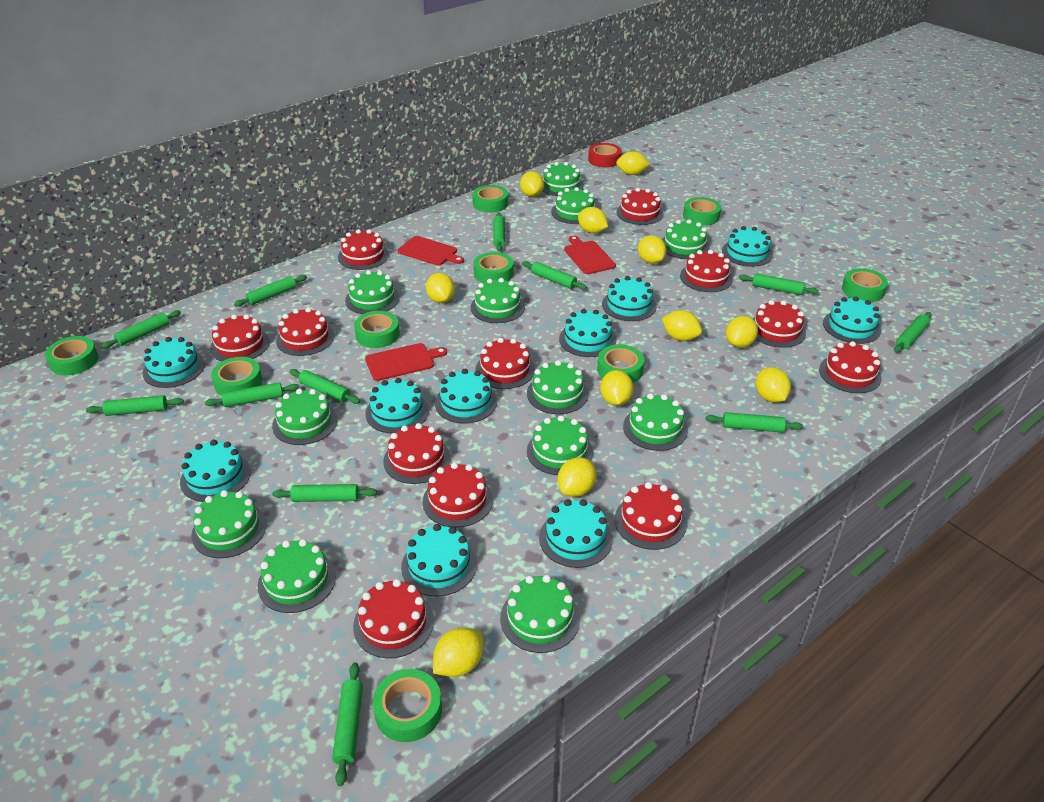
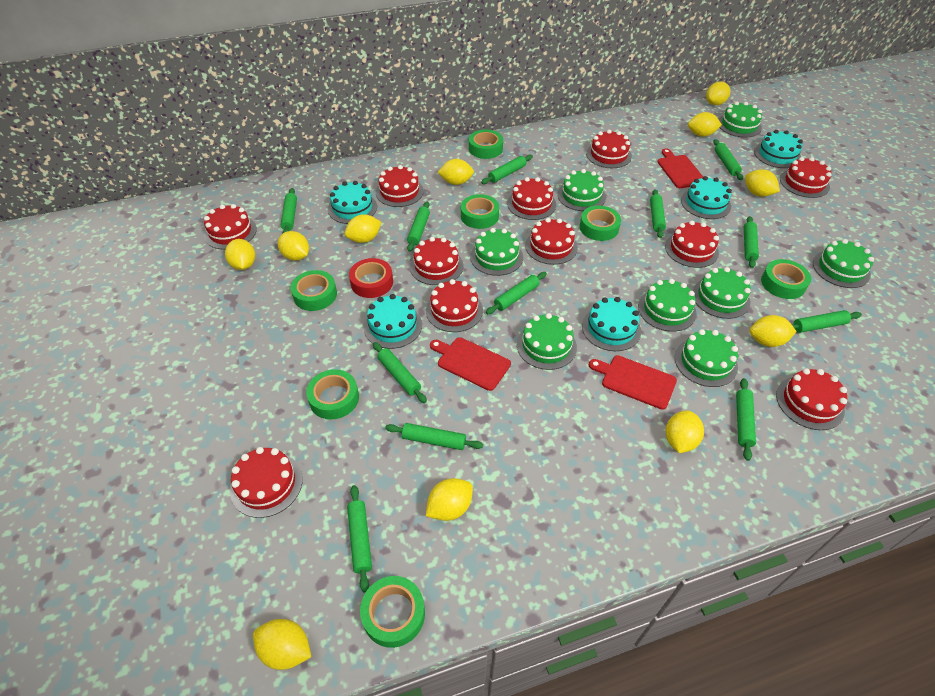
green cake: [192,490,266,558] [258,539,336,613] [272,389,337,445] [345,270,400,314] [471,278,525,323] [500,575,580,653] [527,360,588,414] [527,415,593,475] [543,162,584,196] [551,187,595,224] [623,393,688,451] [662,220,710,259] = 12 -> [470,228,523,276] [517,313,577,370] [558,169,606,211] [638,279,696,332] [675,329,738,387] [692,267,751,319] [718,102,762,138] [813,239,874,288] = 8
green tape: [45,336,98,376] [211,357,263,396] [354,311,400,348] [373,669,442,742] [473,185,508,213] [473,252,514,283] [597,345,644,383] [683,197,721,226] [842,268,888,302] = 9 -> [291,270,337,311] [306,369,359,420] [360,576,425,648] [461,194,499,229] [469,130,503,159] [580,206,621,241] [761,259,811,299] = 7
red cake: [210,314,270,361] [276,307,334,356] [338,229,389,270] [353,579,434,658] [383,423,451,484] [423,463,493,528] [475,338,535,389] [615,482,687,550] [616,188,664,225] [680,250,733,292] [753,300,806,348] [819,341,882,393] = 12 -> [204,204,257,249] [230,447,303,518] [376,165,424,207] [410,237,463,285] [426,279,483,332] [507,177,556,220] [525,218,578,265] [586,130,632,168] [665,220,719,268] [776,368,847,430] [780,157,832,198] = 11
turquoise cake: [142,337,205,388] [180,440,251,502] [365,378,429,434] [401,524,477,596] [435,369,497,424] [539,499,612,568] [559,309,616,357] [602,276,657,321] [722,226,773,267] [823,297,881,344] = 10 -> [328,181,377,224] [364,294,422,349] [582,297,641,351] [681,176,732,219] [754,130,803,168] = 5

